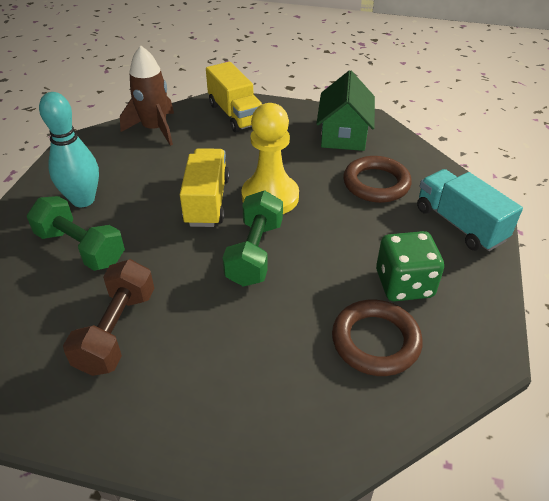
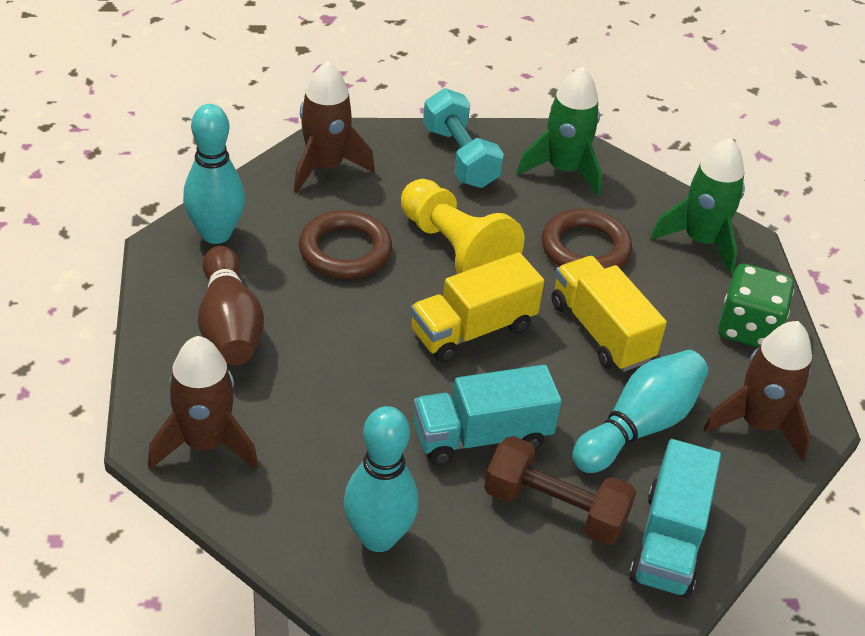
brown bowling pin: none = 0 -> [198,246,264,365] = 1
brown rocket: [120,45,174,146] = 1 -> [148,336,259,470] [294,62,375,193] [704,321,812,461] = 3
green dumbbell: [27,196,125,271] [222,190,283,287] = 2 -> none = 0
green house: [316,70,375,151] = 1 -> none = 0
green rocket: none = 0 -> [517,67,602,196] [651,138,745,274] = 2
turquoise bowling pin: [39,92,99,207] = 1 -> [183,104,245,244] [344,406,419,552] [572,350,708,473] = 3
turquoise dumbbell: none = 0 -> [423,88,504,188] = 1
turquoise truck: [417,169,523,251] = 1 -> [413,365,562,465] [629,439,721,598] = 2

